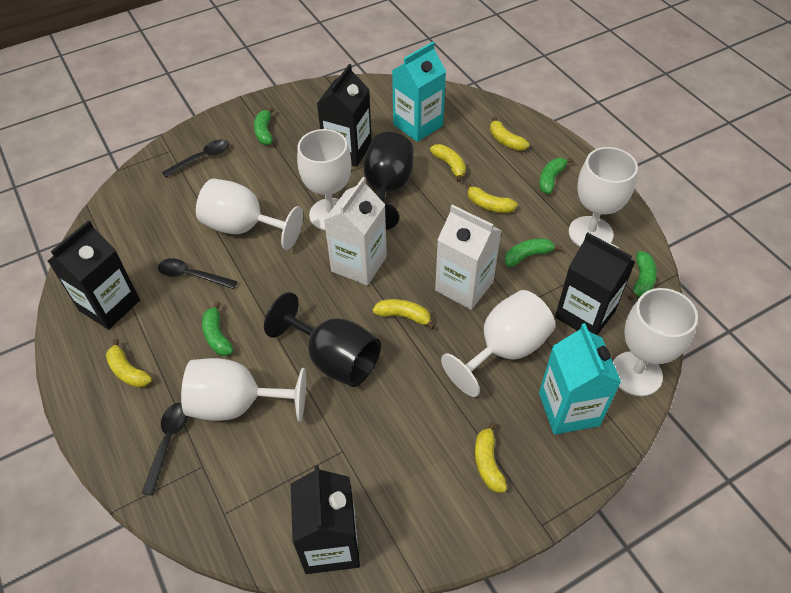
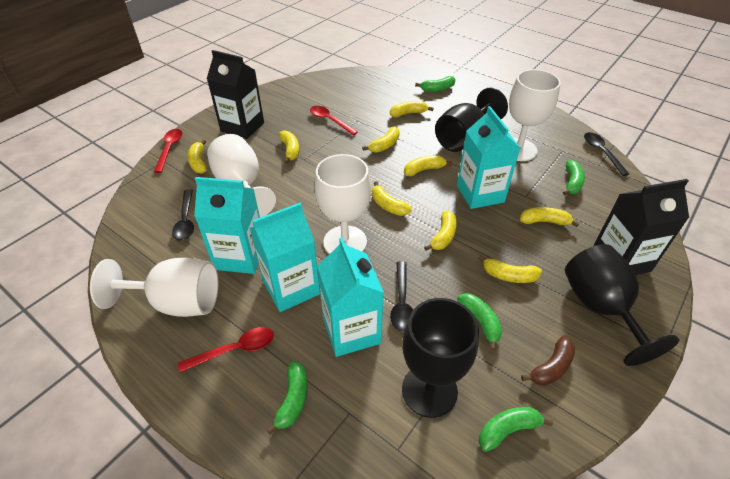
black carton: [48,220,140,330] [291,465,360,574] [317,64,372,167] [555,232,635,335] = 4 -> [207,50,264,139] [593,179,689,275] = 2
black goblet: [264,292,381,387] [364,132,414,230] = 2 -> [402,298,479,418] [435,88,508,152] [565,244,679,366] = 3
brown banana: none = 0 -> [521,336,575,386] = 1
red spoon: none = 0 -> [154,129,182,173] [178,327,274,372] [310,106,358,135] = 3
turquoise carton: [392,42,446,142] [539,323,621,435] = 2 -> [194,177,260,274] [250,202,320,312] [317,237,384,357] [457,106,520,209] = 4
white carton: [324,177,387,286] [435,205,502,310] = 2 -> none = 0
white goblet: [181,358,306,422] [196,178,303,250] [297,129,352,231] [441,290,555,397] [569,147,638,247] [613,288,698,396] = 6 -> [90,258,218,317] [207,134,276,217] [314,154,371,254] [509,69,561,161] = 4
yellow banana: [106,339,152,388] [372,299,435,329] [430,144,466,182] [466,183,518,213] [475,422,507,493] [490,117,529,151] = 6 -> [187,140,207,174] [279,130,299,163] [362,127,400,153] [372,181,412,216] [390,101,434,118] [404,156,452,176] [424,211,457,251] [478,255,542,283] [520,207,579,227] = 9

